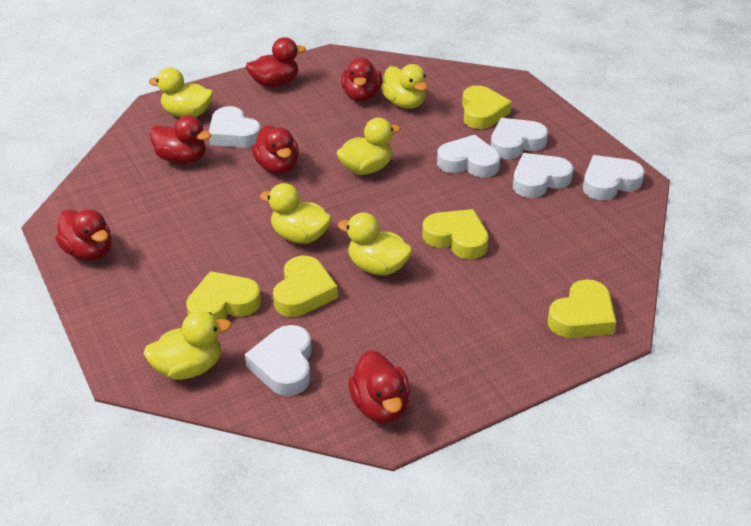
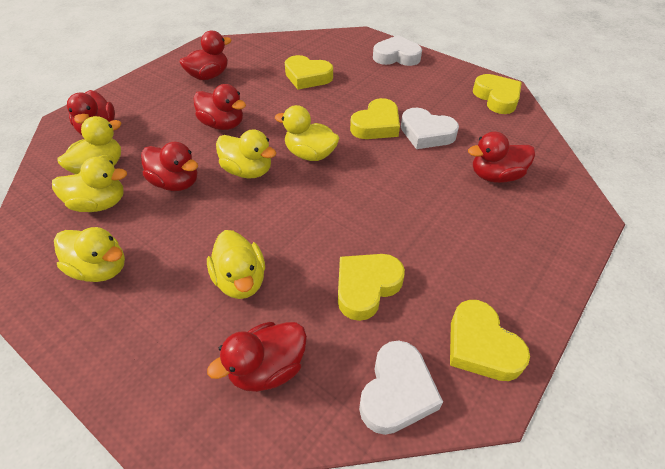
white heart: [209,106,261,148] [245,325,312,396] [437,135,500,177] [491,118,548,159] [513,153,573,198] [583,155,645,200] = 6 -> [359,340,443,435] [373,35,422,66] [401,108,459,149] = 3

